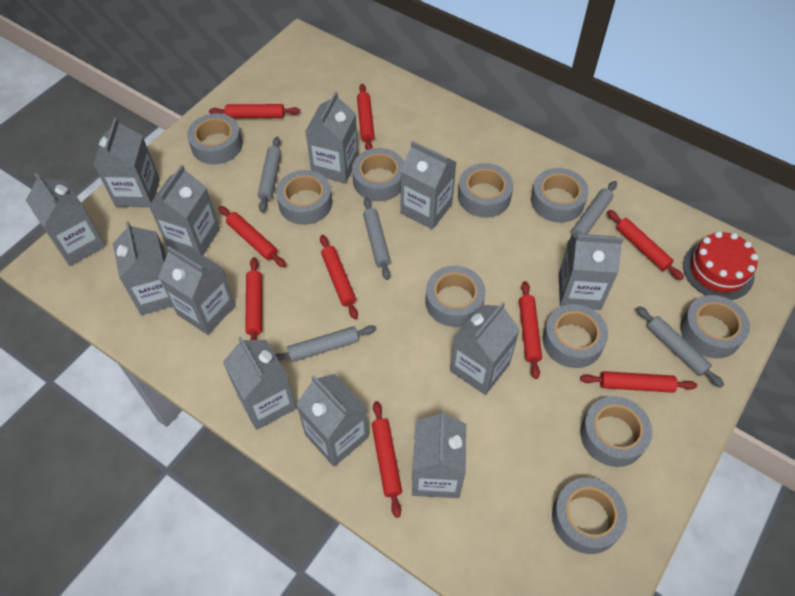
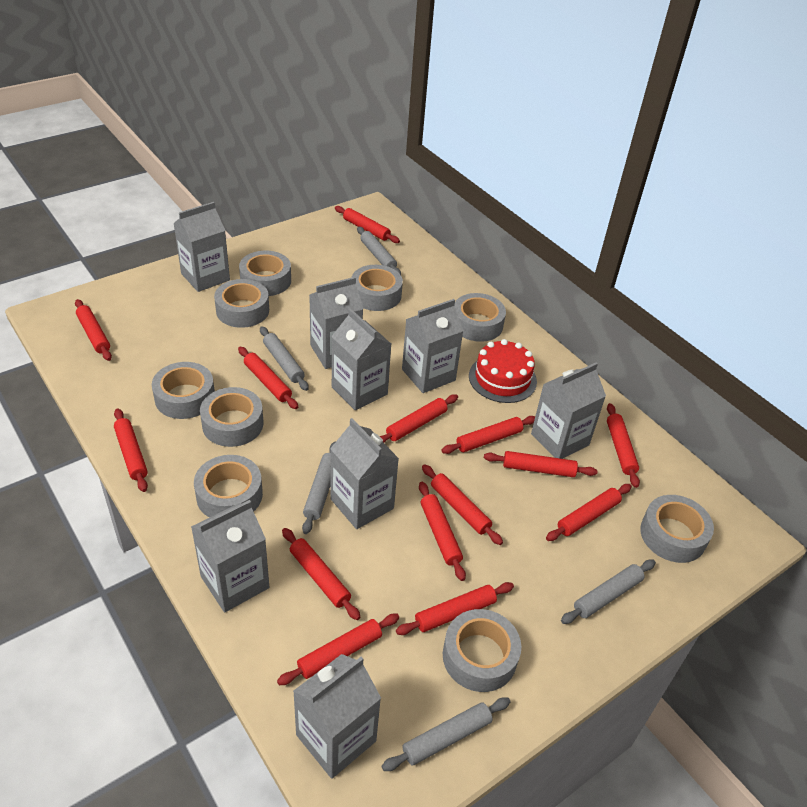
grey carton: [26,173,106,266] [94,118,160,208] [113,222,173,315] [149,165,220,255] [158,246,235,335] [223,337,296,430] [296,374,369,467] [305,91,358,183] [400,141,456,229] [412,410,466,498] [450,302,520,395] [559,233,624,310] = 12 -> [173,202,230,292] [191,500,269,612] [293,654,381,779] [309,277,363,369] [330,418,399,529] [331,308,391,410] [402,299,464,393] [531,363,606,459] = 8
grey tape: [187,113,243,164] [276,170,332,225] [352,148,404,201] [425,266,485,327] [458,163,513,218] [531,168,589,223] [543,304,608,368] [552,478,627,554] [580,396,652,467] [680,295,750,358] = 10 -> [152,362,215,419] [194,455,263,518] [200,387,263,447] [214,279,269,328] [239,251,291,296] [352,265,403,311] [443,609,521,692] [455,293,506,342] [640,495,714,563] = 9
red rolling pin: [209,104,300,118] [219,206,286,267] [245,257,262,340] [320,235,358,319] [357,84,375,150] [372,401,402,518] [519,281,542,379] [580,371,697,393] [607,210,684,280] = 9 -> [75,299,112,361] [114,409,148,492] [238,346,298,409] [277,614,399,685] [282,528,360,620] [335,206,400,243] [380,394,458,443] [396,582,514,635] [419,482,466,581] [422,464,503,545] [441,416,535,454] [484,451,597,477] [546,484,632,541] [607,403,640,488] = 14

